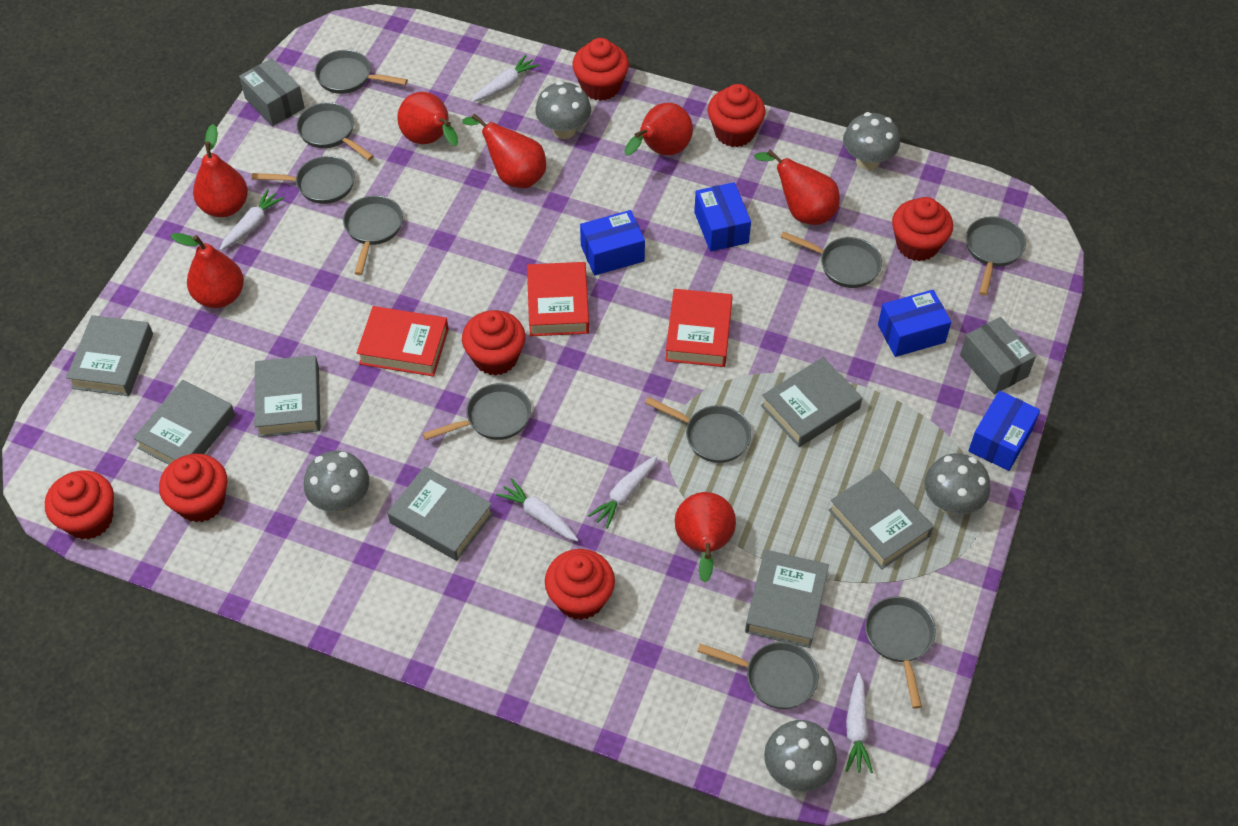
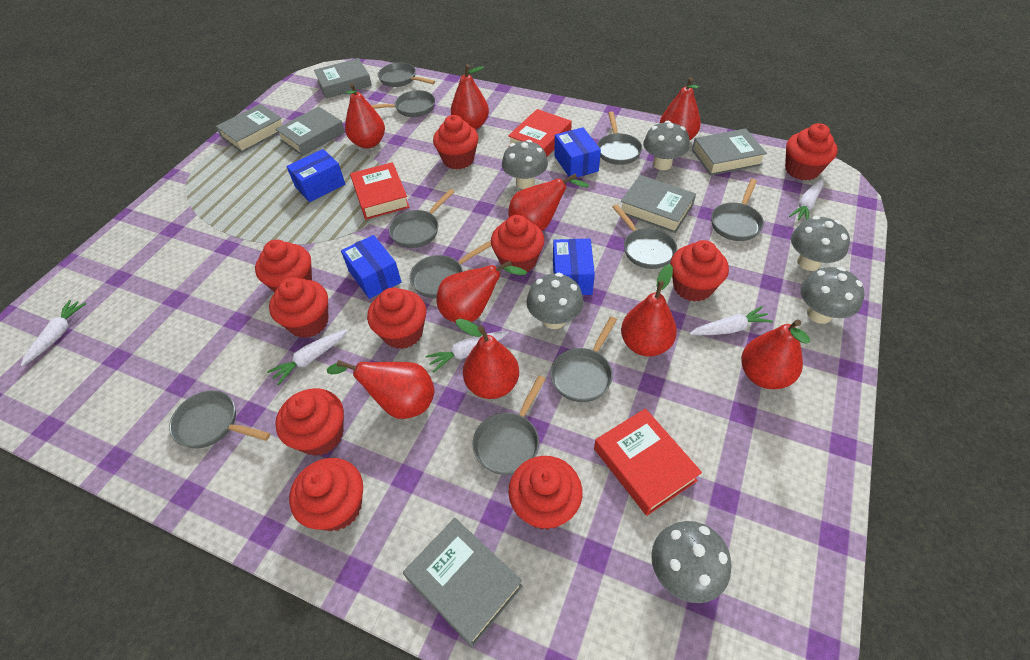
grey book: [66,315,153,396] [133,380,235,465] [255,355,320,437] [387,466,493,561] [745,549,829,648] [761,357,862,447] [829,469,933,569] = 7 -> [216,104,282,153] [276,106,345,156] [314,58,372,98] [403,518,523,647] [621,175,696,233] [692,128,767,176] = 6
grey box: [239,58,305,126] [960,317,1036,394] = 2 -> none = 0
grey mushroom: [304,450,369,512] [535,81,591,139] [764,720,837,792] [843,112,900,170] [924,453,990,515] = 5 -> [502,140,548,189] [526,273,584,329] [643,121,690,170] [651,521,732,603] [791,216,850,271] [800,267,864,324] = 6
red cupcake: [45,470,114,539] [159,454,227,522] [462,310,525,376] [545,549,615,620] [572,38,629,101] [708,84,766,147] [892,197,953,261] = 7 -> [255,240,312,292] [269,277,328,338] [275,388,344,456] [289,458,363,531] [367,287,426,349] [433,115,479,170] [491,215,545,272] [508,456,583,530] [670,240,729,302] [785,123,838,180] = 10
red pear: [170,233,244,308] [193,124,248,217] [397,92,458,146] [462,113,546,188] [624,103,693,156] [675,492,736,583] [754,150,840,225] = 7 -> [327,360,434,419] [345,83,385,148] [436,261,527,322] [451,64,489,130] [456,319,519,399] [508,173,589,231] [621,264,677,357] [660,77,701,141] [741,319,810,389] = 9

